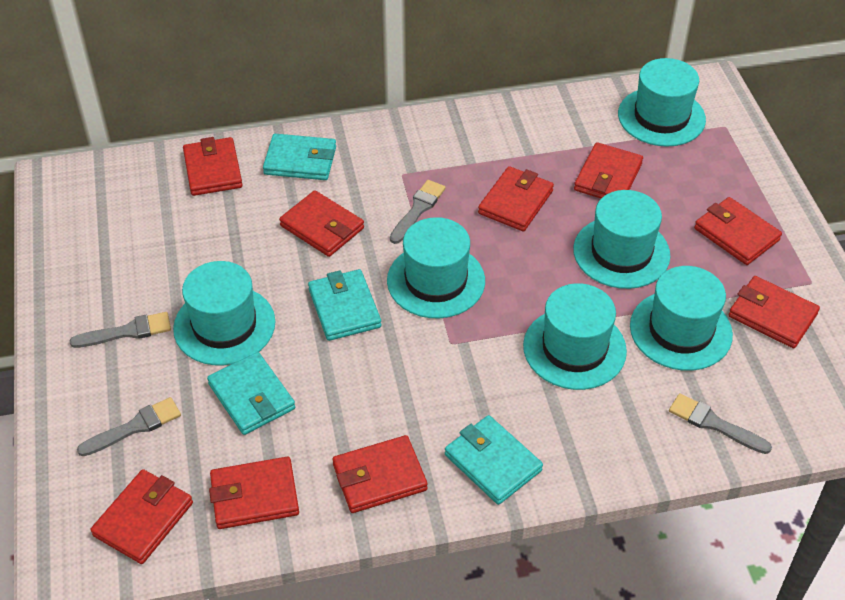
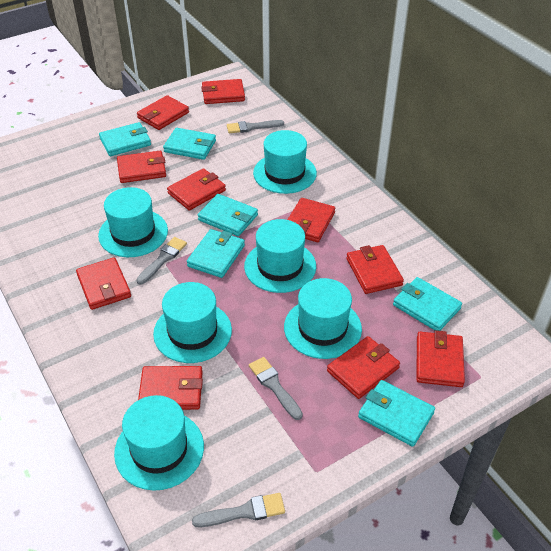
red wallet: [91,469,193,564] [183,137,243,196] [209,457,299,529] [279,190,364,257] [333,435,428,513] [478,166,554,231] [574,142,643,198] [694,197,782,265] [729,276,820,348] = 9 -> [76,257,131,310] [117,151,166,183] [137,95,189,130] [138,366,203,410] [167,168,226,211] [201,79,245,104] [288,198,335,242] [327,336,400,399] [346,245,404,294] [416,330,465,387] = 10
turquoise wallet: [207,352,295,435] [263,134,336,180] [308,269,381,341] [445,415,543,505] = 4 -> [99,122,151,156] [163,128,216,160] [187,229,245,278] [198,194,258,236] [358,380,435,447] [393,277,462,331] = 6

